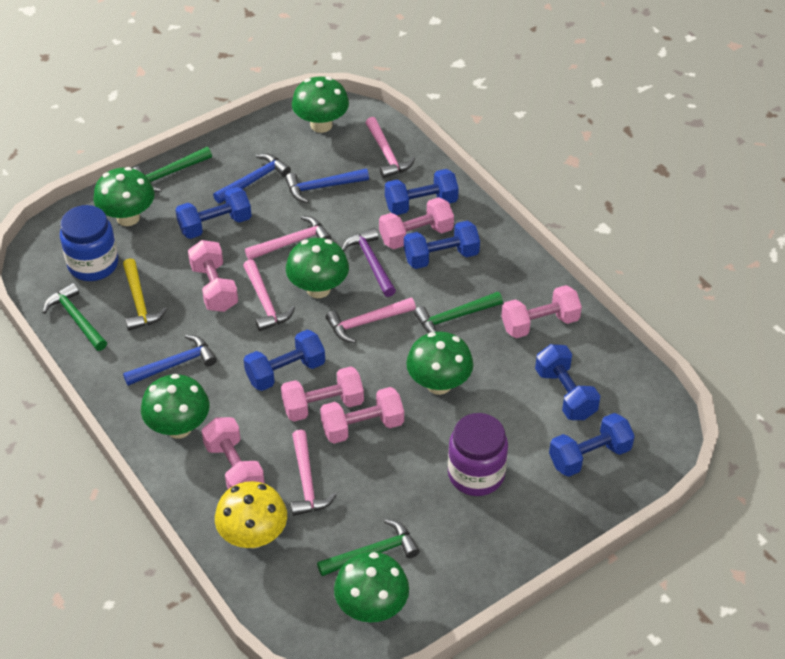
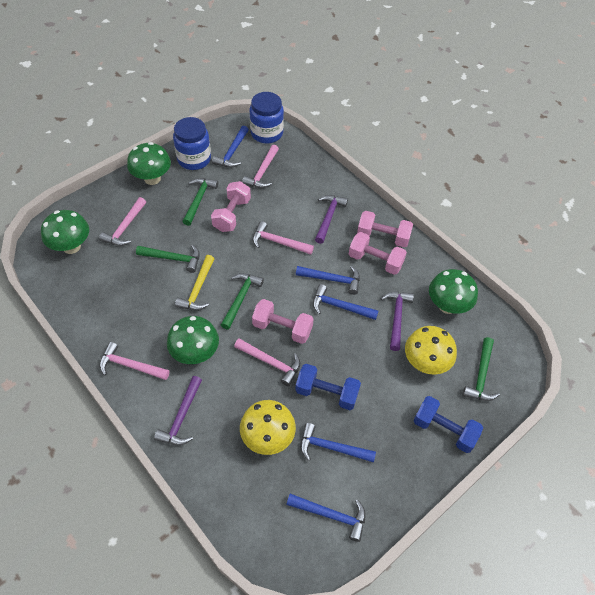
blue dumbbell: [175,187,252,239] [244,330,325,391] [385,169,459,215] [404,221,480,269] [535,344,600,420] [549,413,635,477] = 6 -> [295,364,361,410] [414,396,483,453] = 2
blue hammer: [123,335,217,386] [213,153,291,204] [285,169,369,203] = 3 -> [212,126,249,168] [286,494,366,542] [296,266,360,295] [300,423,376,463] [313,284,378,320] = 5
blue jar: [60,205,118,281] = 1 -> [173,117,211,170] [249,92,284,144] = 2
green mushroom: [93,167,155,226] [141,374,210,439] [286,238,349,298] [292,76,349,133] [334,552,409,622] [406,332,473,395] = 6 -> [41,210,89,254] [127,142,171,185] [167,316,219,364] [429,269,478,314] = 4
pink dumbbell: [188,240,238,312] [201,417,265,489] [281,367,364,422] [320,387,404,444] [379,197,454,249] [501,285,582,338] = 6 -> [211,181,251,232] [252,299,314,344] [349,232,407,275] [357,211,413,247] = 4
purple hammer: [342,228,396,297] = 1 -> [154,376,202,446] [315,195,348,244] [381,292,414,351] = 3
purple jar: [448,413,508,496] = 1 -> none = 0
yellow mushroom: [215,481,287,549] = 1 -> [240,400,296,455] [405,326,457,375] = 2

